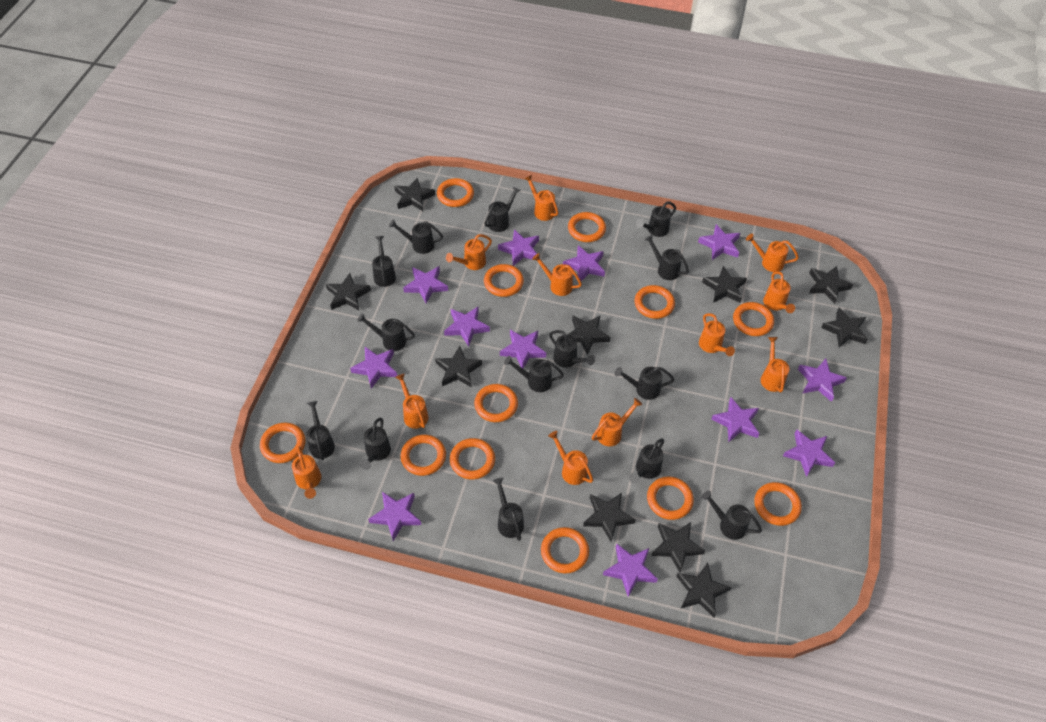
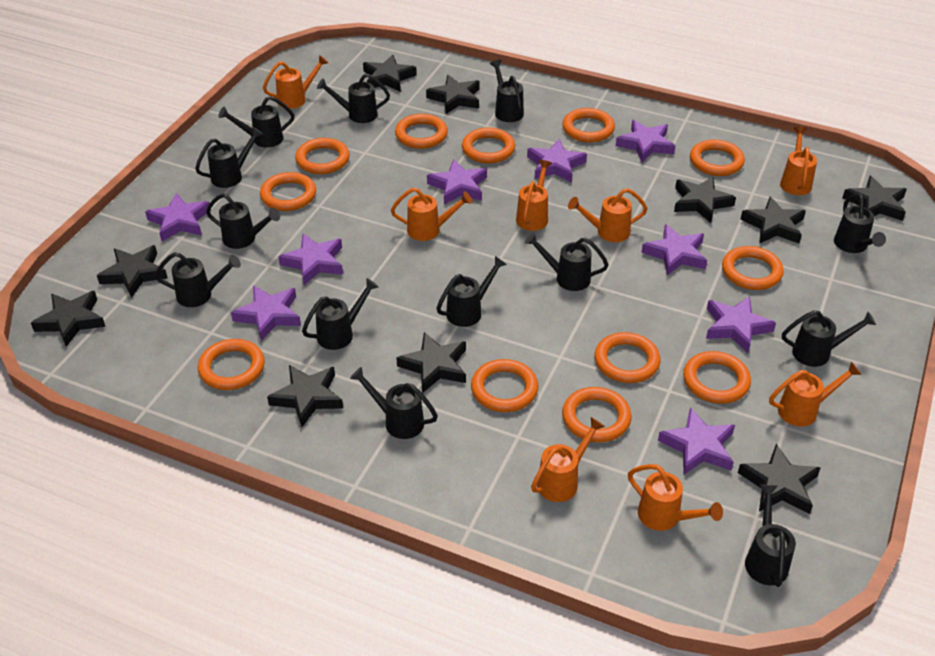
black watering can: [306,401,335,460] [357,313,415,351] [360,418,391,470] [372,236,396,287] [389,219,443,254] [484,186,521,232] [493,478,524,541] [504,356,564,392] [549,330,595,368] [615,367,674,400] [629,438,664,484] [636,202,676,237] [644,235,689,280] [702,491,762,540] = 14 -> [155,252,241,307] [195,127,264,188] [206,193,280,249] [218,96,295,148] [302,278,379,350] [317,74,390,123] [350,367,438,439] [436,256,507,327] [490,60,524,122] [525,232,609,291] [745,485,796,587] [782,310,876,367] [834,194,886,253] = 13
orange watering can: [292,446,321,499] [395,373,429,429] [446,234,492,270] [524,175,559,221] [532,253,582,296] [548,431,593,485] [592,398,643,446] [699,313,735,356] [746,234,799,272] [761,337,789,392] [763,271,795,313] = 11 -> [263,55,328,109] [391,188,472,241] [516,160,552,231] [531,417,605,502] [568,188,648,242] [628,464,723,531] [769,362,862,426] [780,126,817,195] = 8
purple star: [350,347,397,389] [368,492,421,541] [403,266,448,304] [444,307,490,347] [498,229,539,266] [500,330,546,369] [563,245,605,281] [603,544,658,597] [698,224,740,260] [711,397,760,442] [783,430,835,477] [798,359,847,402] = 12 -> [145,193,211,241] [231,285,301,341] [278,234,343,285] [427,159,487,205] [527,139,587,183] [616,120,675,162] [641,224,707,275] [658,407,735,475] [706,296,776,353] = 9

